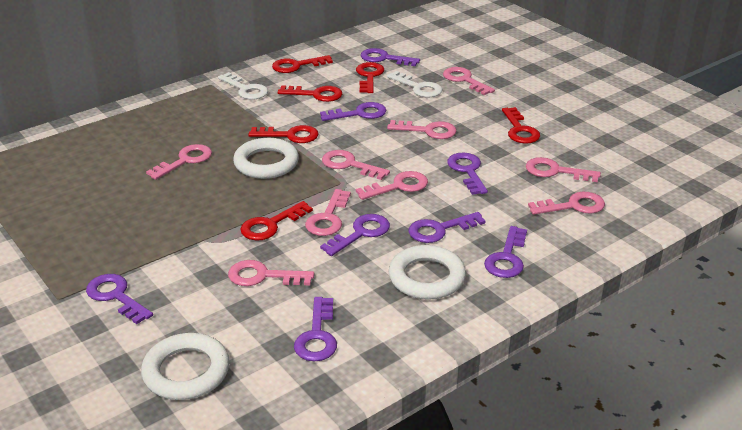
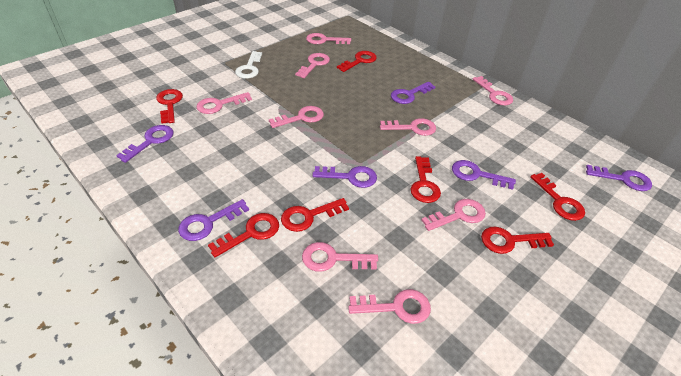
purple key: [86,274,153,324] [294,297,337,361] [320,102,387,121] [320,214,390,256] [360,48,420,66] [409,212,485,243] [447,153,488,195] [484,226,527,278] = 8 -> [116,125,174,163] [178,199,249,241] [312,166,377,188] [391,82,435,104] [452,160,516,190] [586,165,652,191] = 6
red key: [240,201,313,241] [248,125,319,143] [272,55,333,73] [278,85,342,102] [356,62,384,93] [502,107,540,144] = 6 -> [156,89,183,124] [208,213,279,257] [281,198,349,232] [337,51,377,72] [411,156,441,203] [481,227,554,254] [530,173,585,221] = 7
white key: [218,72,268,100] [387,71,442,97] = 2 -> [235,51,262,79] = 1
white ring: [141,333,230,400] [233,138,299,179] [389,245,466,300] = 3 -> none = 0

